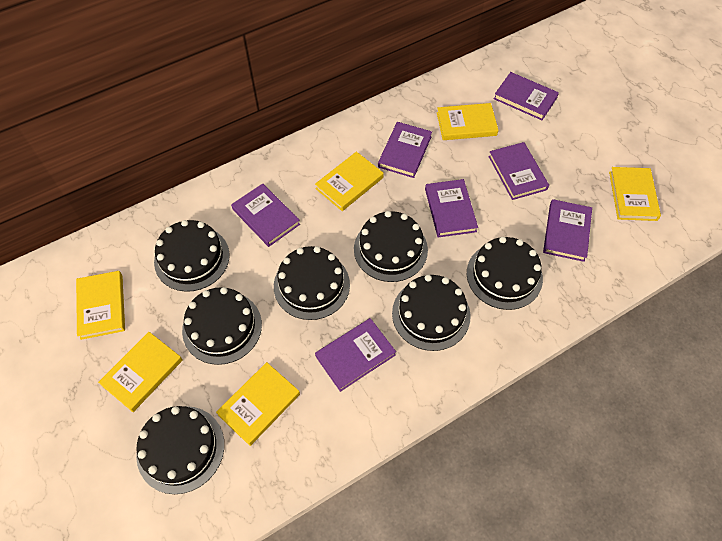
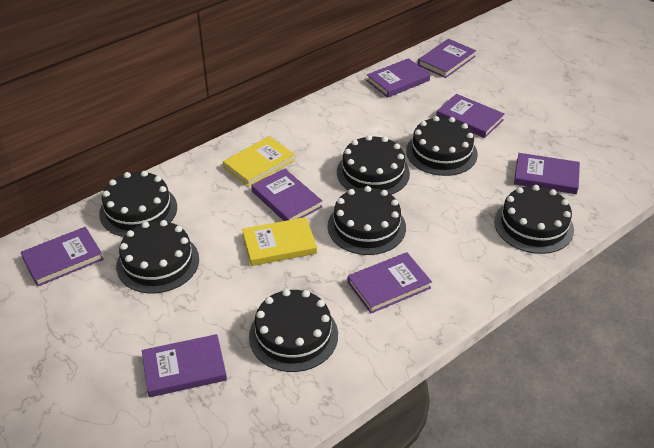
purple book: [231,183,300,247] [315,318,396,392] [378,122,432,178] [425,179,478,238] [488,142,549,200] [494,72,559,120] [543,199,592,262] = 7 -> [21,227,104,287] [142,334,227,397] [251,169,322,221] [348,252,432,313] [366,58,430,98] [418,39,476,78] [436,94,505,138] [514,153,580,194] = 8
yellow book: [76,271,125,340] [98,332,182,412] [216,362,300,446] [315,152,384,211] [437,103,499,140] [609,167,661,221] = 6 -> [223,136,295,187] [242,217,317,266] = 2

